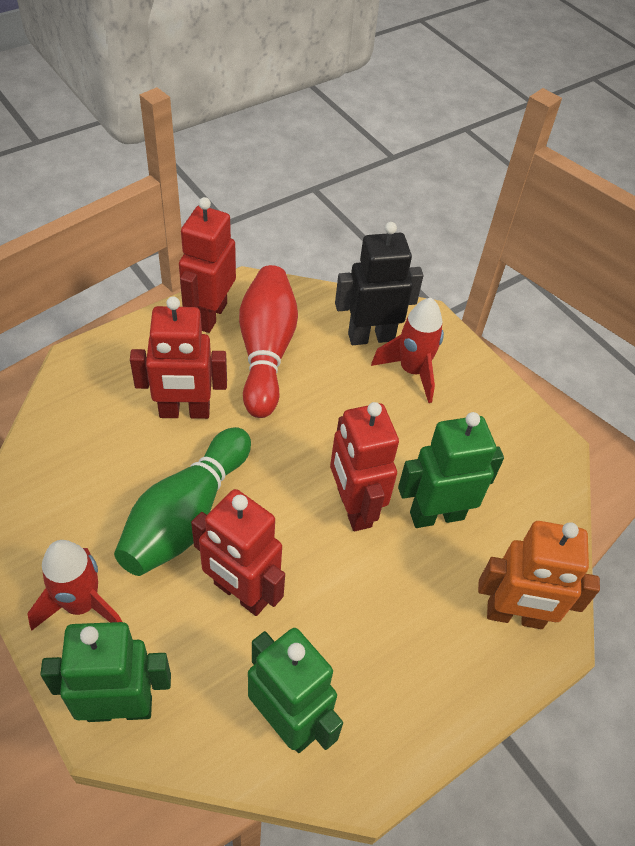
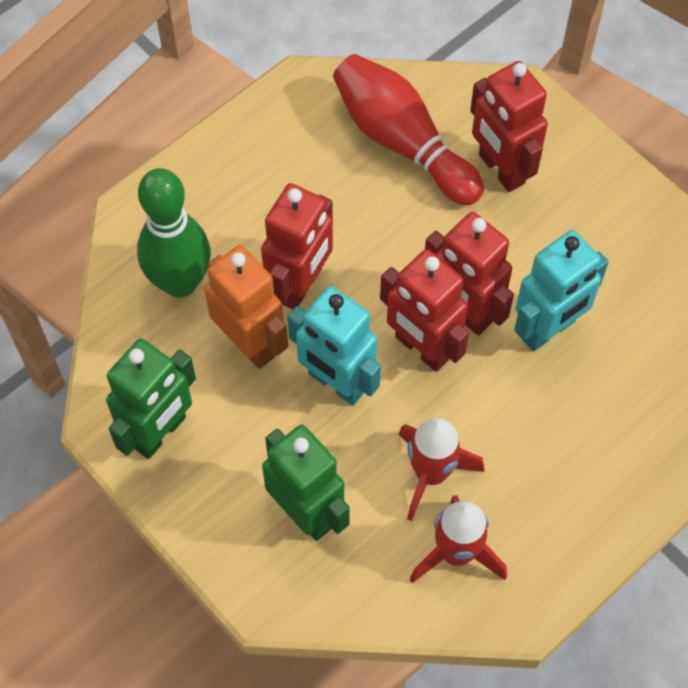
black robot: [335,222,423,345] = 1 -> none = 0
green robot: [40,622,171,722] [248,628,343,753] [398,412,504,528] = 3 -> [106,338,196,459] [262,425,350,541] = 2
turquoise robot: none = 0 -> [287,286,381,406] [514,230,609,351] = 2

